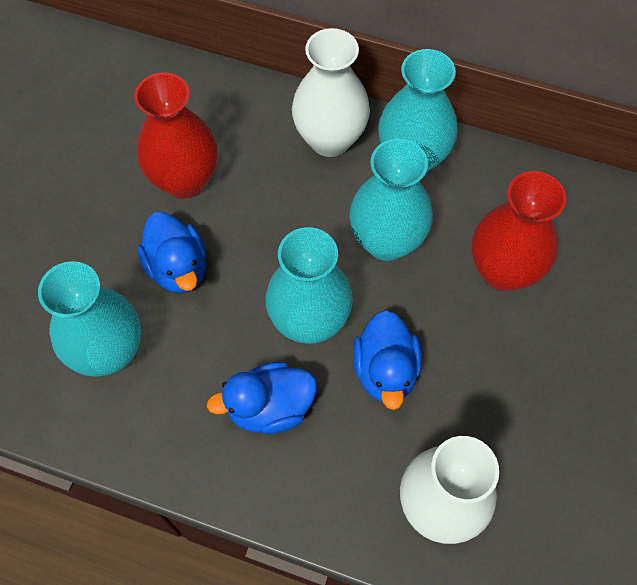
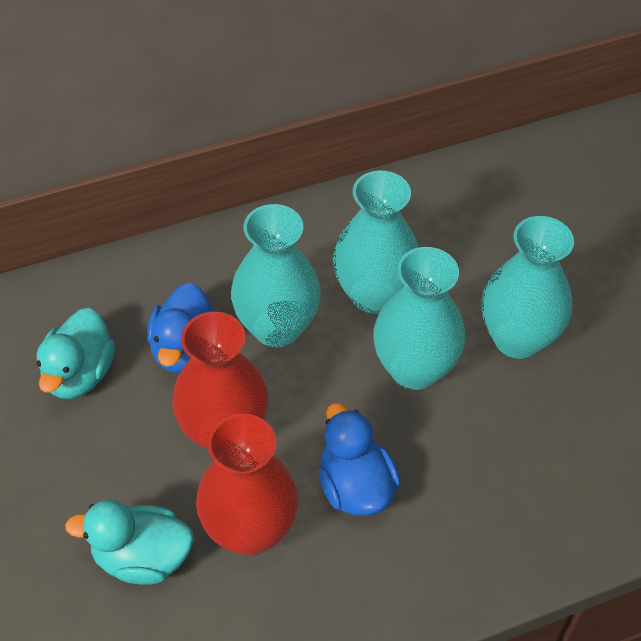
blue duck: [137,212,206,293] [207,362,317,434] [353,310,422,410] = 3 -> [147,283,213,373] [319,403,401,516] = 2
turquoise duck: none = 0 -> [36,308,115,399] [65,500,194,585] = 2
white vase: [292,28,370,157] [400,436,499,544] = 2 -> none = 0

